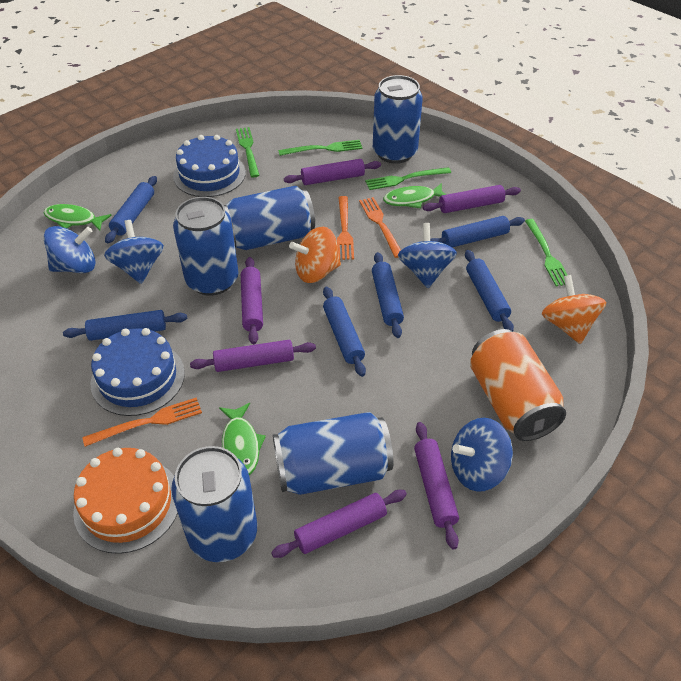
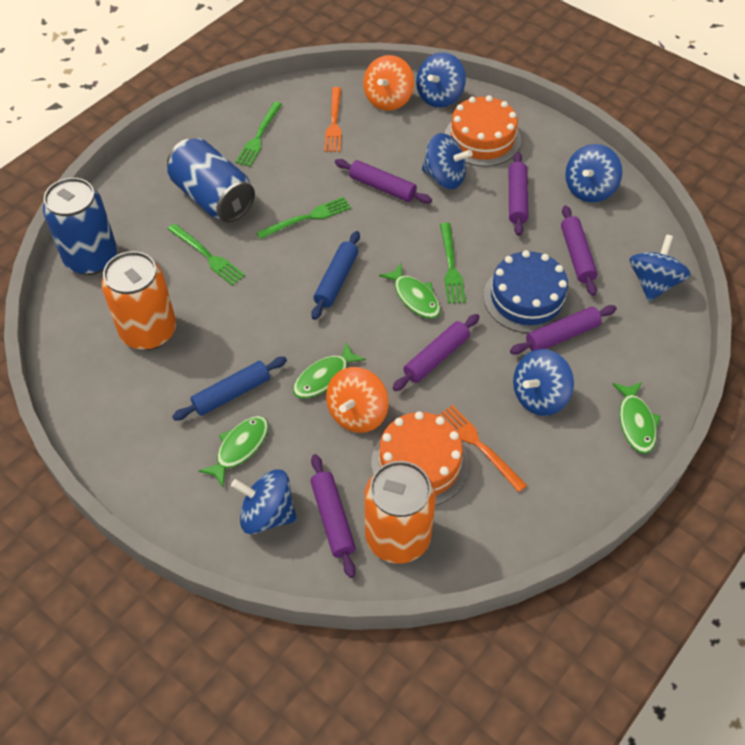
blue cake: [91,328,185,416] [173,135,246,197] = 2 -> [484,250,571,333] = 1
blue can: [171,446,257,562] [173,197,239,296] [224,186,315,250] [273,412,394,495] [373,75,423,164] = 5 -> [43,178,117,275] [167,138,255,223] = 2
blue rolling pin: [63,310,187,341] [105,176,157,244] [323,287,366,377] [372,252,404,338] [430,216,525,247] [465,250,514,331] = 6 -> [172,357,287,421] [311,231,360,320] = 2
blue spinning top: [44,226,95,273] [104,220,164,284] [398,223,457,288] [451,418,513,492] = 4 -> [231,469,297,534] [416,52,466,108] [422,133,473,189] [513,349,574,416] [565,144,622,203] [629,234,691,301] = 6
green fish: [44,204,112,231] [219,403,266,475] [383,183,447,208] = 3 -> [199,416,269,487] [293,342,366,398] [379,263,441,319] [612,382,661,454] = 4
orange cake: [73,448,178,554] = 1 -> [371,411,469,506] [445,95,521,166] = 2
orange can: [470,329,566,441] = 1 -> [101,251,176,350] [364,461,436,564] = 2
orange fork: [82,397,202,447] [337,196,354,260] [359,197,401,258] = 3 -> [324,87,342,152] [438,405,527,492] = 2

